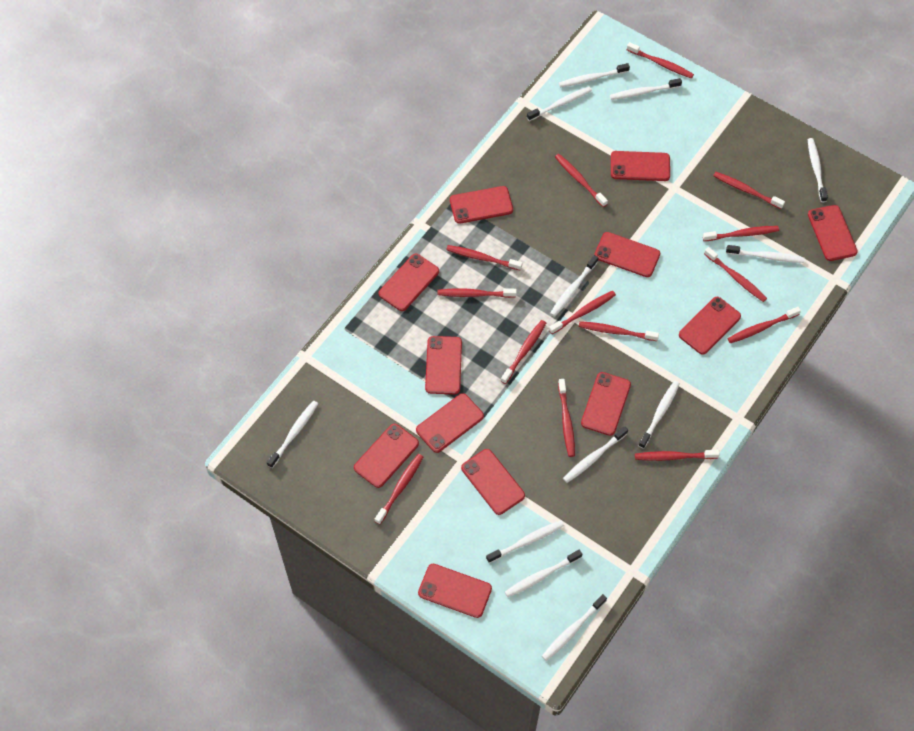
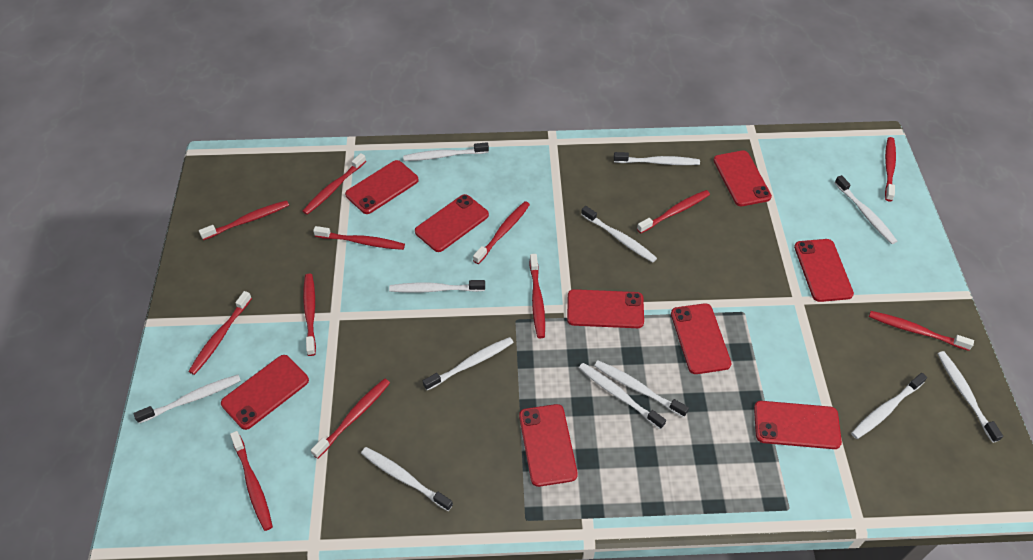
red phone: [354,424,419,488] [379,254,439,311] [416,393,484,453] [418,564,492,618] [425,336,462,394] [450,186,513,224] [461,449,525,515] [581,372,631,436] [594,232,660,277] [611,151,670,181] [679,297,741,355] [808,205,858,261] = 12 -> [221,355,309,430] [345,160,419,214] [415,194,489,252] [519,404,578,487] [567,289,644,328] [671,303,731,374] [713,150,772,206] [754,401,842,449] [794,239,854,302] = 9
red toothbrush: [375,454,423,524] [437,288,517,298] [446,245,522,271] [501,320,546,384] [549,291,616,334] [555,154,608,207] [558,379,575,457] [579,321,659,341] [627,42,694,79] [635,450,720,461] [703,226,779,241] [704,247,767,302] [713,172,785,209] [727,307,801,343] = 14 -> [188,291,252,375] [199,200,289,240] [230,431,273,531] [303,153,366,215] [303,274,316,356] [311,378,390,459] [313,226,405,250] [473,201,530,264] [530,254,545,338] [637,190,710,234] [869,311,974,351] [885,137,896,201] = 12

